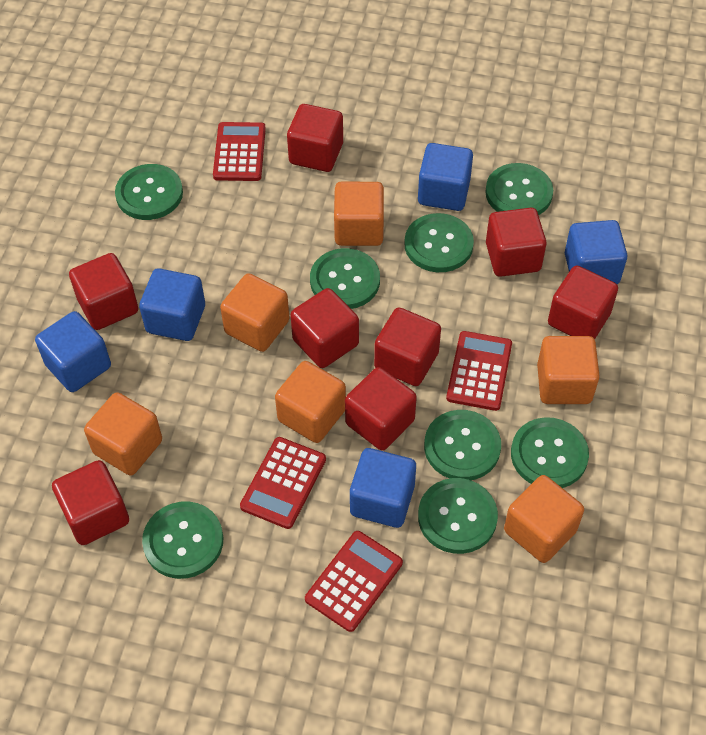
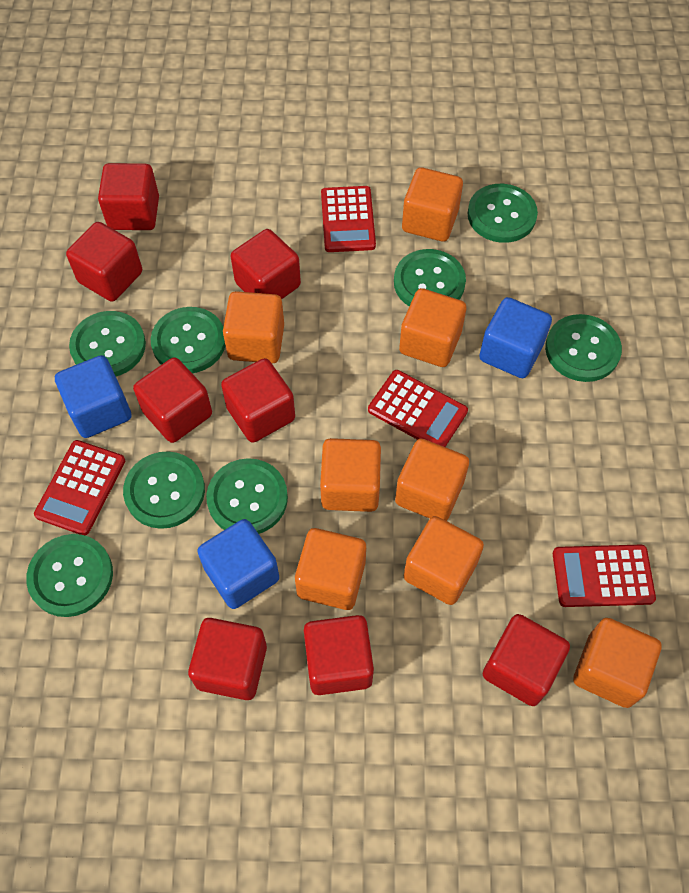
blue cube: [35,311,111,392] [139,268,205,341] [350,448,416,528] [418,143,473,211] [565,220,627,284] = 5 -> [55,355,132,438] [197,519,279,609] [479,297,552,378] = 3
orange cube: [84,392,162,476] [220,273,289,352] [275,361,346,443] [334,182,384,246] [504,475,584,563] [537,336,600,404] = 6 -> [223,291,284,363] [295,528,366,610] [320,438,381,512] [395,439,469,521] [399,288,466,367] [402,167,463,242] [404,516,484,605] [573,618,662,708] = 8

